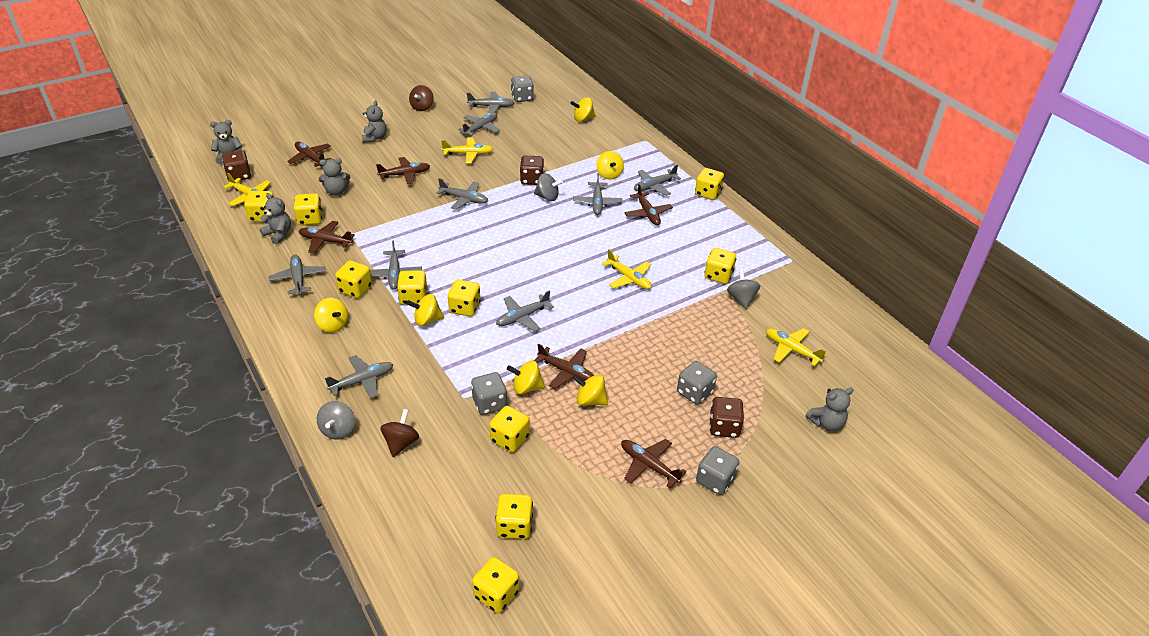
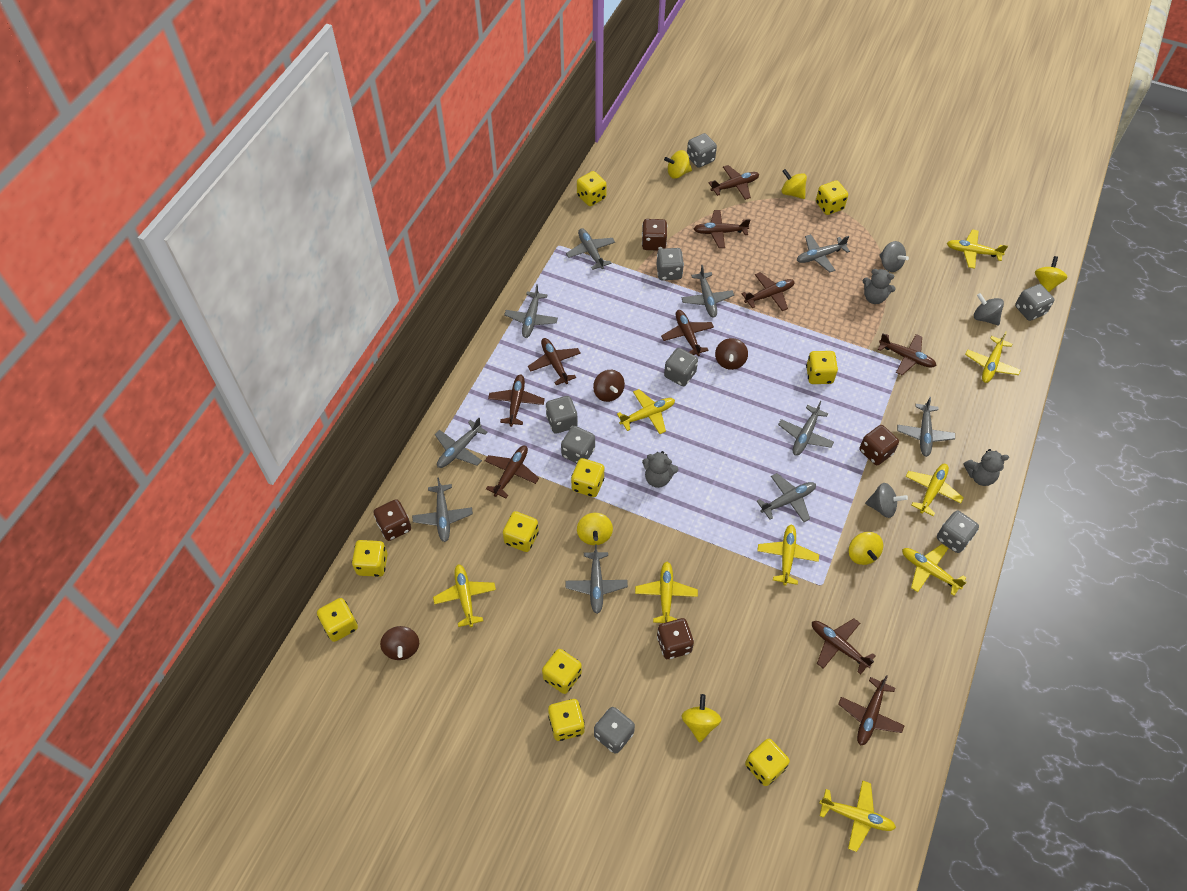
brown dice: [222,150,251,180] [520,156,544,185] [709,397,744,438] = 3 -> [373,499,411,541] [642,219,667,250] [657,618,694,659] [859,425,899,465] = 4
brown plane: [287,142,331,167] [299,221,355,254] [376,157,430,184] [534,344,594,389] [621,439,687,488] [624,184,673,226] = 6 -> [485,446,539,499] [488,375,545,427] [528,338,581,385] [661,310,714,356] [694,210,751,248] [708,165,759,200] [741,272,795,311] [812,618,876,674] [838,675,905,746] [877,333,936,375] = 10
brown spinning top: [380,409,419,457] [409,85,434,111] = 2 -> [380,626,419,660] [593,370,625,402] [715,338,748,370] = 3
grey dice: [471,372,507,415] [511,75,534,102] [677,361,717,405] [696,446,739,495] = 4 -> [546,396,578,434] [561,426,595,463] [594,707,635,754] [657,248,684,280] [664,348,698,386] [687,133,717,168] [937,510,979,553] [1015,284,1054,321] = 8
grey plane: [269,255,326,295] [325,355,393,398] [370,241,422,290] [436,178,488,210] [458,112,500,136] [467,92,515,113] [496,290,554,332] [573,173,622,215] [634,165,681,196] = 9 -> [412,477,473,542] [435,418,487,468] [504,284,558,338] [565,544,628,614] [566,228,615,270] [681,265,734,318] [757,473,816,522] [778,401,834,456] [797,234,850,272] [897,397,955,457] = 10
grey teddy bear: [210,120,242,164] [260,193,291,244] [319,158,350,196] [362,100,386,143] [806,387,853,431] = 5 -> [642,451,679,488] [863,269,896,304] [964,449,1009,486] = 3
yellow plane: [223,173,271,206] [441,137,493,163] [602,249,651,289] [766,328,827,366] = 4 -> [433,564,496,627] [617,389,675,434] [635,562,698,623] [757,524,819,586] [819,781,896,852] [902,544,967,596] [905,464,964,516] [947,229,1008,269] [965,331,1021,383] = 9

